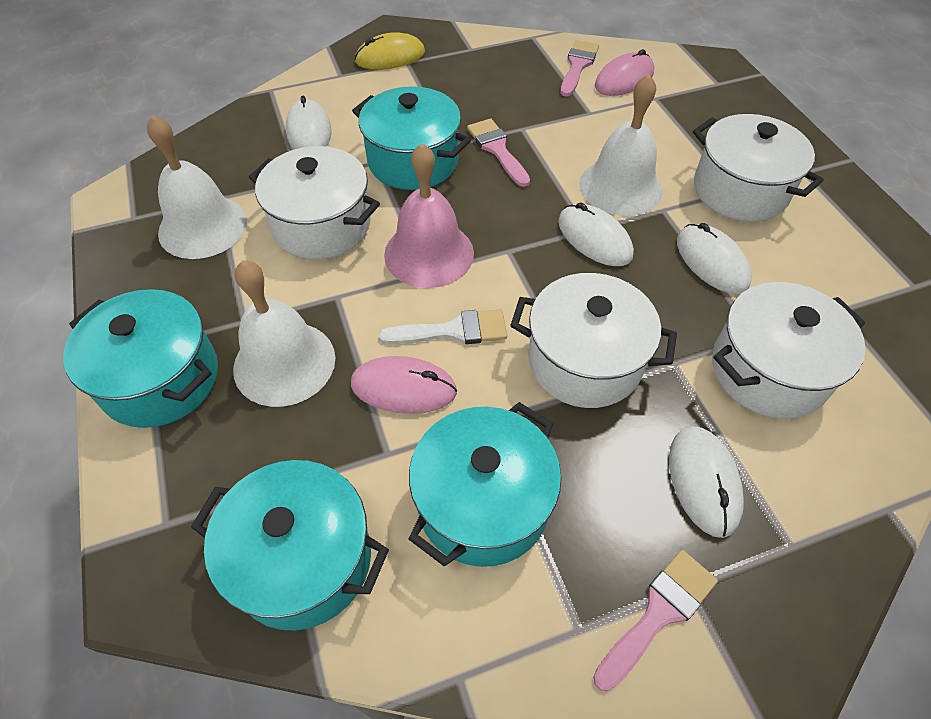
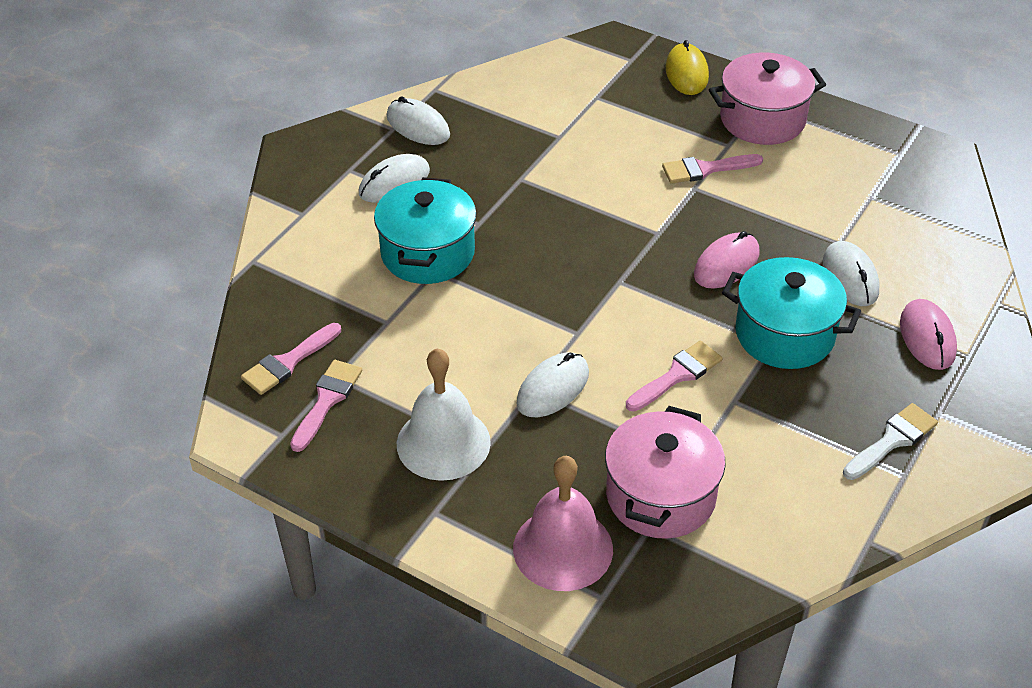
pink brush: [467,118,530,187] [560,40,599,97] [593,550,718,691] = 3 -> [241,323,341,395] [290,360,362,452] [626,341,722,411] [662,154,763,184] = 4
pink pot: none = 0 -> [605,406,726,539] [709,53,826,145] = 2
turquoise pot: [63,289,218,428] [191,460,389,631] [352,86,471,190] [408,402,561,567] = 4 -> [374,177,477,284] [722,257,861,369] = 2
white bell: [147,115,247,259] [233,260,335,407] [579,74,663,216] = 3 -> [397,348,491,481] = 1
white pot: [249,146,380,260] [510,273,677,408] [693,114,824,222] [712,282,865,419] = 4 -> none = 0

